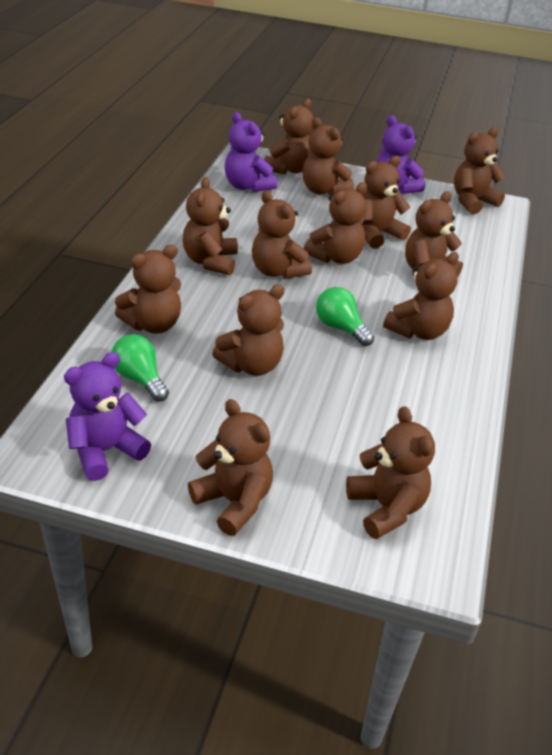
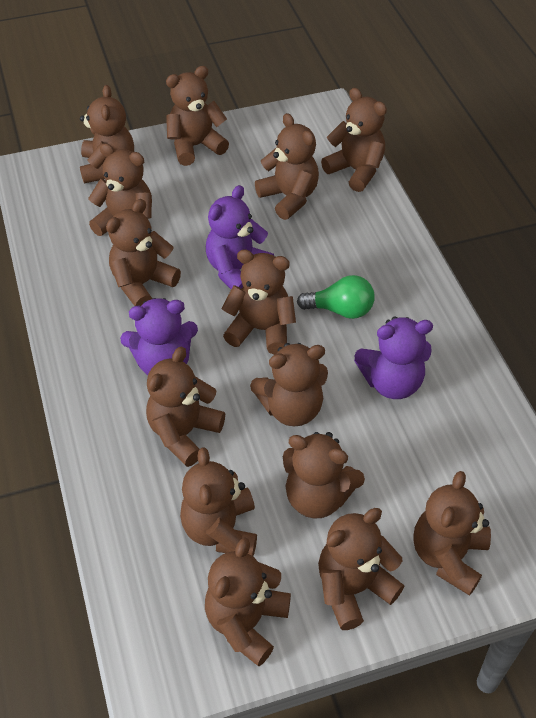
brown teddy bear: [115,244,181,334] [183,177,238,275] [188,399,273,536] [212,284,284,376] [252,190,312,279] [264,99,314,174] [302,117,354,196] [304,182,367,264] [346,406,435,539] [362,156,411,249] [383,252,459,340] [405,191,463,277] [454,127,505,214] = 13 -> [80,85,134,183] [88,143,152,236] [106,199,181,306] [146,347,225,467] [166,66,229,166] [180,447,257,556] [205,538,291,666] [221,249,296,355] [250,343,328,426] [255,113,319,220] [283,432,365,519] [318,508,404,630] [321,88,387,192] [413,471,491,596] = 14
green light bulb: [111,334,169,402] [316,287,374,346] = 2 -> [297,275,375,319] = 1

